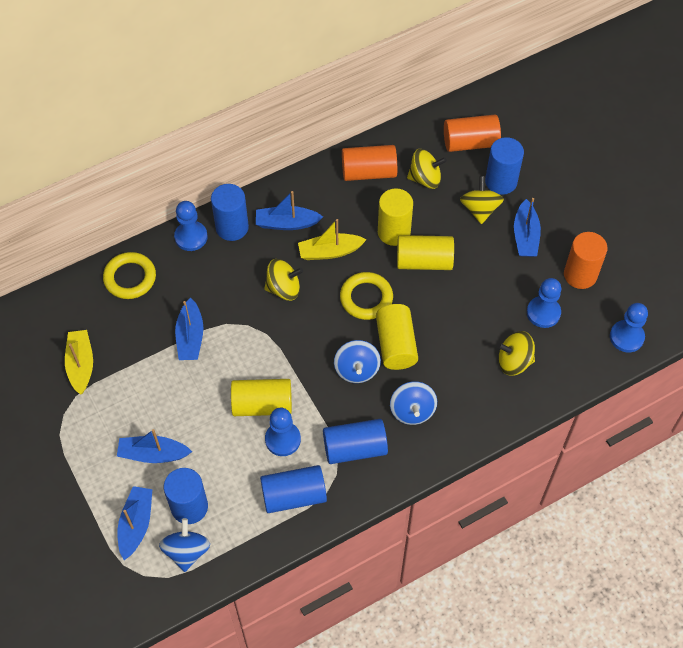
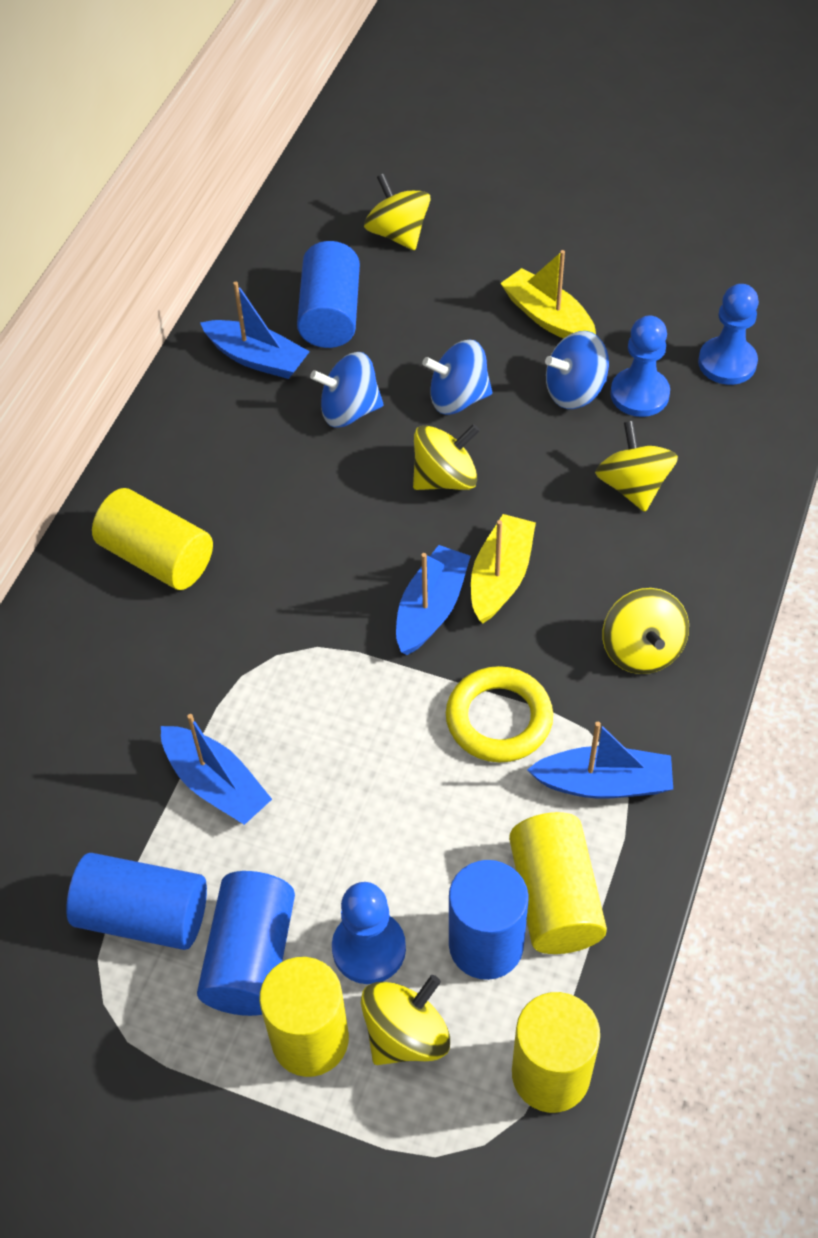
blue boat: [117,429,192,463] [117,486,153,560] [175,297,203,360] [256,191,323,230] [514,198,541,257] = 5 -> [161,714,272,825] [200,282,310,379] [396,545,471,655] [527,722,673,799] = 4
blue cylinder: [164,468,208,524] [211,184,249,241] [260,465,327,513] [323,419,388,464] [485,137,524,195] = 5 -> [66,853,207,950] [197,871,295,1016] [297,241,360,348] [449,860,529,980] = 4
blue pawn: [174,201,208,251] [265,408,301,456] [527,278,561,328] [610,303,648,352] = 4 -> [332,882,406,984] [610,316,670,417] [698,284,759,385] = 3
orange cylinder: [342,145,397,181] [444,115,501,152] [564,232,607,289] = 3 -> none = 0
yellow ring: [103,252,156,299] [340,272,393,320] = 2 -> [446,666,553,763] = 1
yellow spinning top: [264,259,303,301] [407,149,447,189] [460,176,504,224] [497,331,535,376] = 4 -> [361,975,450,1065] [364,174,431,250] [413,424,480,490] [595,421,678,512] [602,588,689,674] = 5

